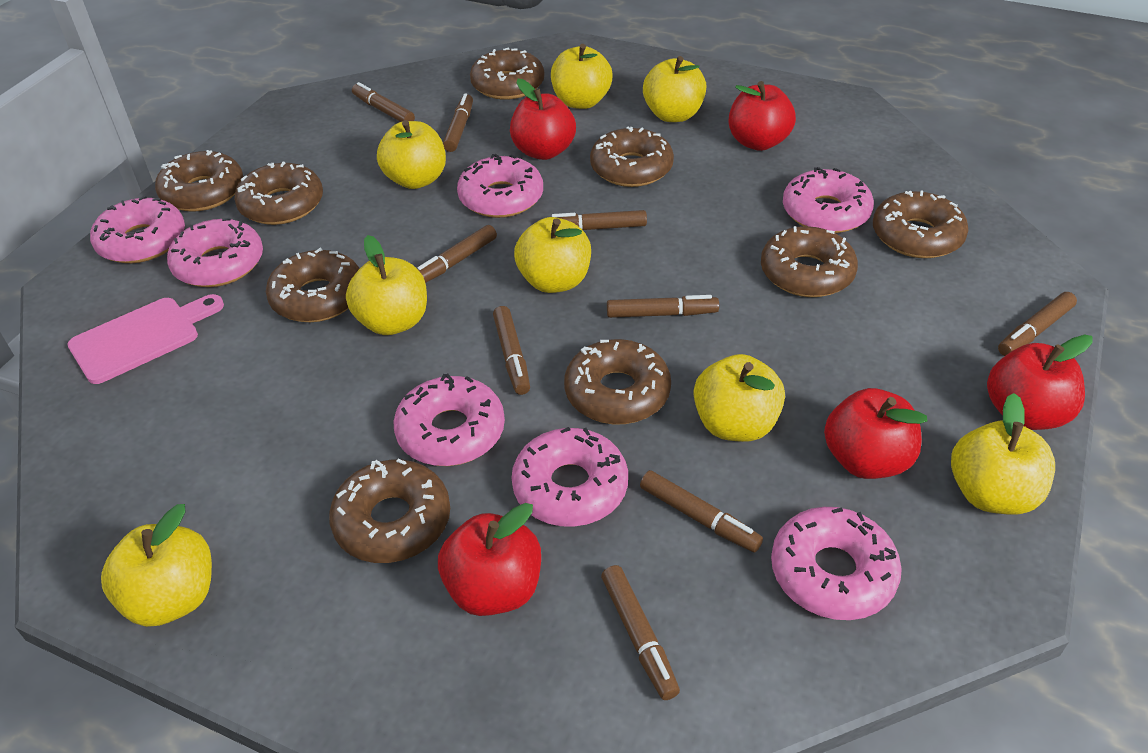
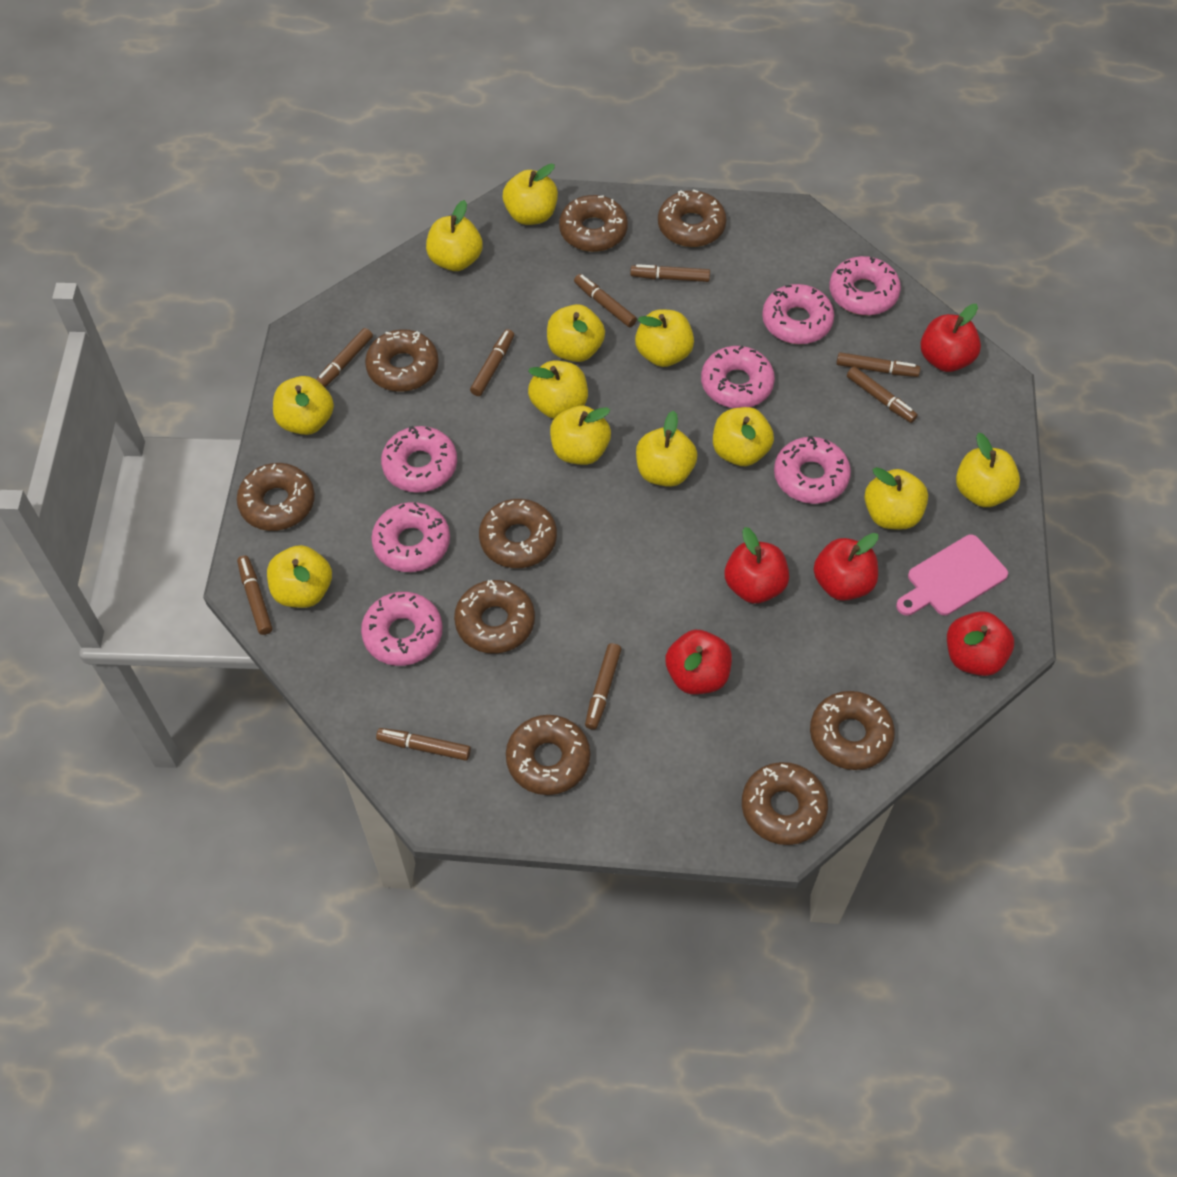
yellow apple: [101,504,212,627] [346,235,427,335] [377,120,446,189] [514,217,591,293] [551,44,613,109] [643,56,707,122] [694,354,785,442] [951,393,1055,515] = 8 -> [267,545,332,608] [273,376,334,435] [426,200,483,271] [503,164,558,225] [528,361,588,419] [547,304,605,362] [550,406,611,465] [635,309,694,367] [636,411,697,487] [713,407,774,466] [864,467,928,530] [956,433,1020,507] = 12

